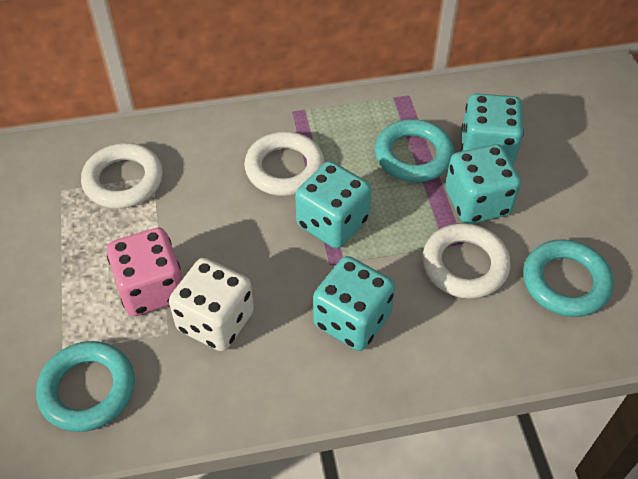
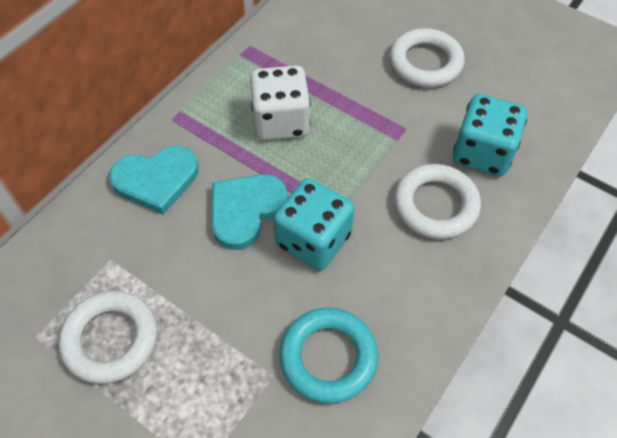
pink dice: [107,227,182,316] = 1 -> none = 0
turquoise dice: [295,161,371,248] [313,256,395,351] [445,144,521,224] [461,93,524,164] = 4 -> [274,178,354,270] [453,94,527,176] = 2
turquoise heart: none = 0 -> [109,146,198,215] [212,174,287,250] = 2
turquoise ring: [36,341,135,432] [375,119,454,182] [523,239,614,317] = 3 -> [279,307,378,403] = 1

